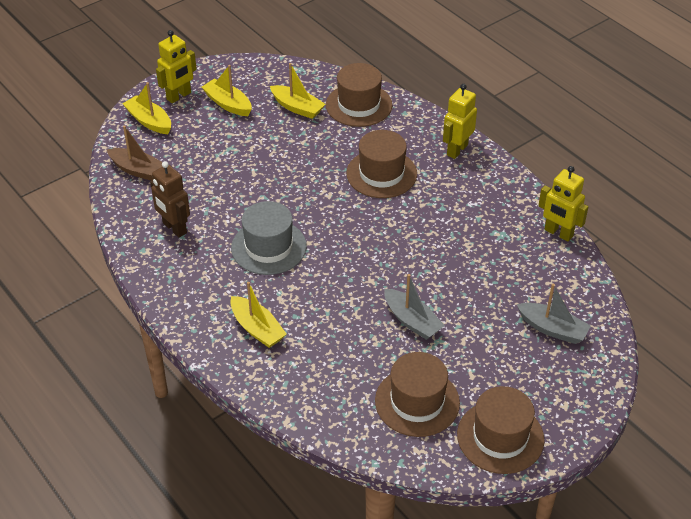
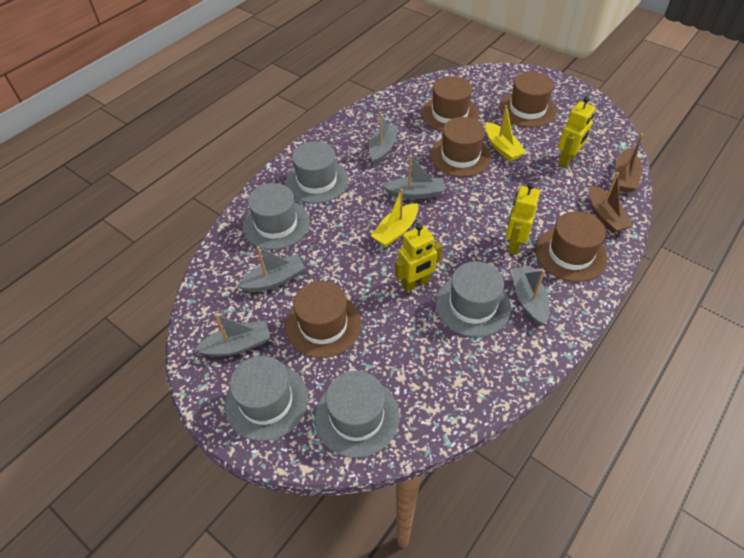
brown boat: [107,125,162,181] = 1 -> [589,172,633,233] [615,133,643,193] = 2
brown hat: [326,63,393,127] [346,130,417,198] [375,352,460,437] [457,386,544,474] = 4 -> [285,281,361,358] [422,76,479,131] [430,117,491,177] [499,72,557,128] [535,211,608,282] = 5
brown robot: [150,161,190,238] = 1 -> none = 0
grey boat: [384,274,445,340] [517,284,591,344] = 2 -> [195,313,270,357] [237,246,305,292] [369,114,399,165] [383,155,445,199] [511,266,550,326] = 5
grey hat: [231,201,307,275] = 1 -> [225,356,308,441] [243,183,310,250] [286,141,348,204] [315,371,400,458] [436,261,511,337] = 5
yellow boat: [122,82,171,134] [202,65,252,116] [230,282,287,348] [270,63,325,119] = 4 -> [371,189,418,247] [485,105,526,162] = 2

